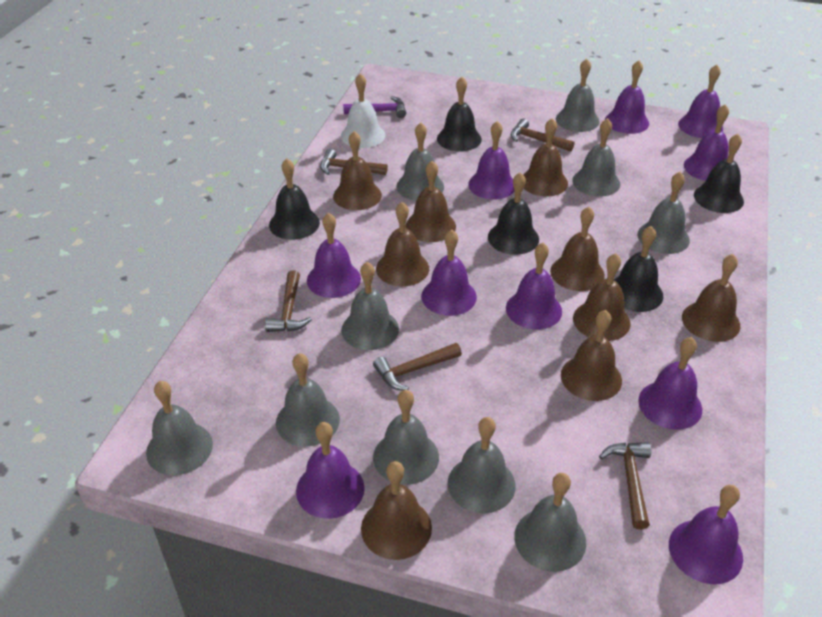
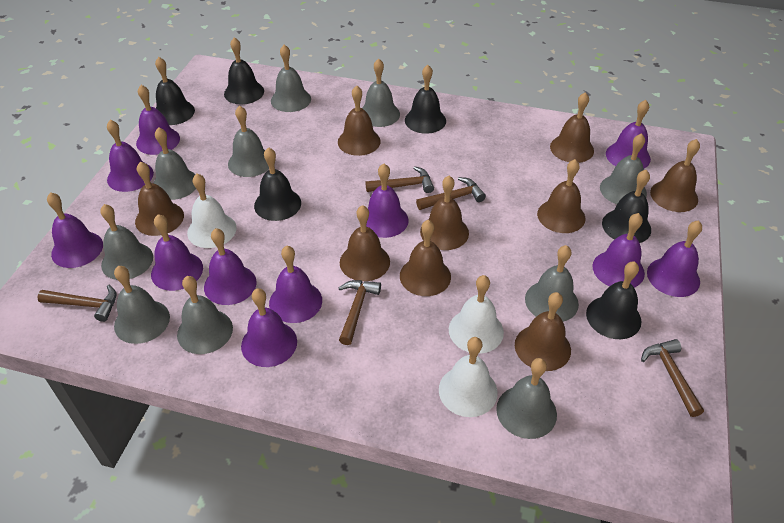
black bell: [269,159,320,240] [437,77,482,152] [488,172,539,255] [614,226,663,312] [694,134,744,213] = 5 -> [155,57,195,125] [224,37,264,105] [254,147,301,221] [405,65,446,134] [586,261,641,339] [602,170,651,243] = 6
purple bell: [296,422,365,519] [307,213,361,298] [421,229,477,316] [468,121,515,200] [506,242,562,329] [605,60,649,134] [638,337,702,430] [669,485,743,584] [678,64,723,138] [684,104,729,181] = 10 -> [47,192,103,268] [107,120,154,192] [136,85,180,155] [151,214,203,291] [204,228,257,305] [241,288,297,367] [269,246,322,323] [366,164,409,238] [592,213,645,288] [606,100,651,168] [647,220,702,297] = 11
purple hammer: [343,96,406,118] = 1 -> none = 0
white bell: [341,73,385,148] = 1 -> [187,174,237,248] [439,337,498,417] [449,275,504,354] = 3

